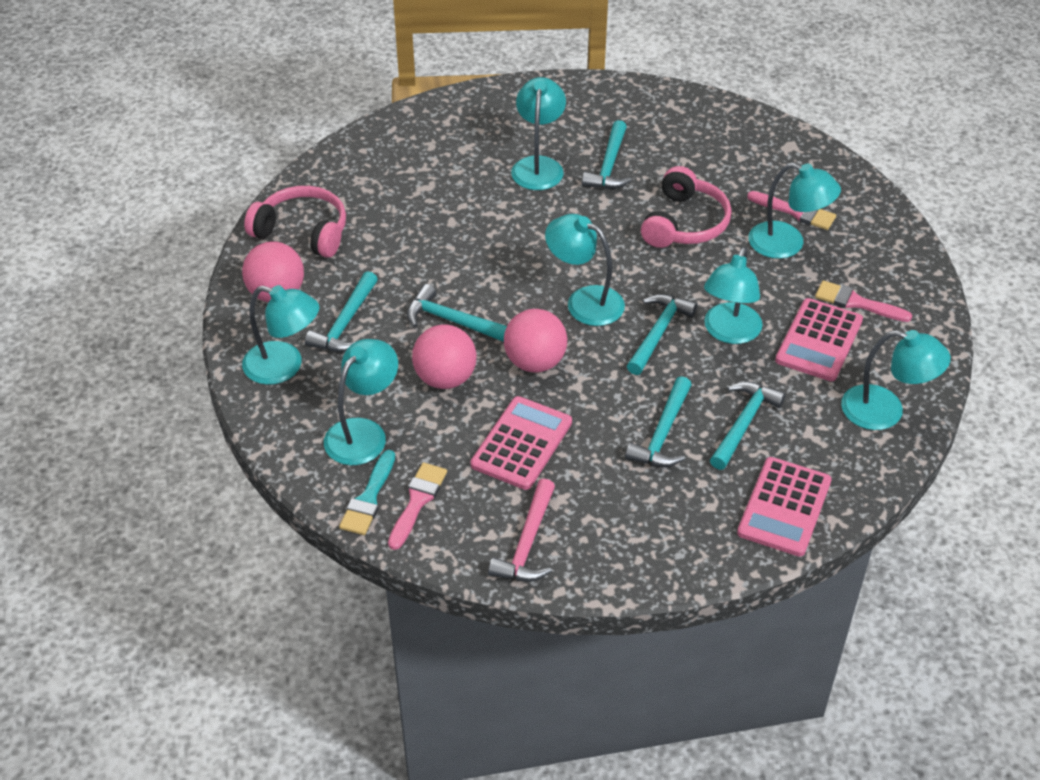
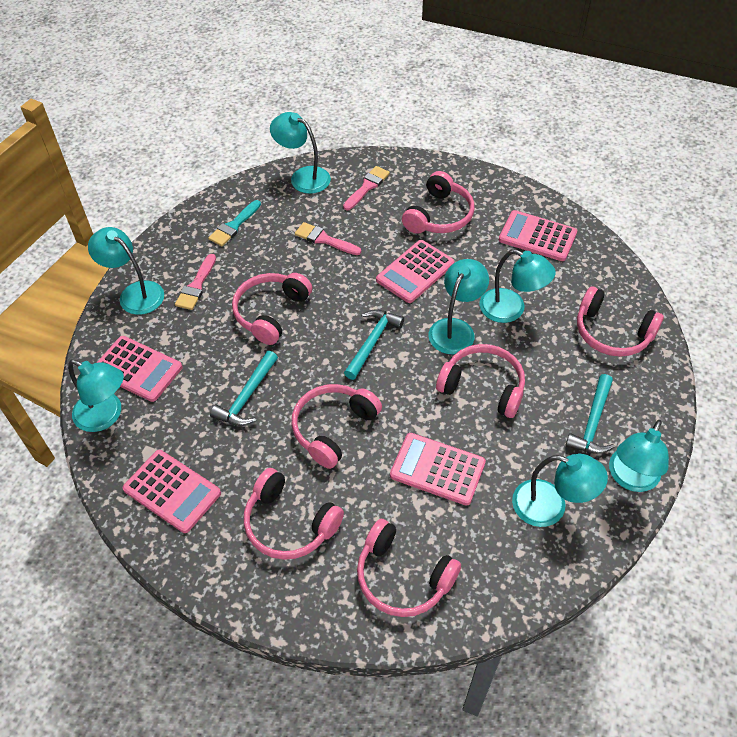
pink ball: [242,241,304,302] [412,325,477,389] [504,309,567,372] = 3 -> none = 0
pink calculator: [470,396,572,490] [737,457,832,557] [775,298,863,381] = 3 -> [97,336,183,402] [123,450,221,533] [376,240,454,303] [390,433,486,506] [499,210,577,261] = 5
pink hammer: [488,479,555,582] = 1 -> none = 0
pink headphones: [244,186,346,258] [641,166,732,248] = 2 -> [232,273,312,345] [244,468,344,560] [292,384,382,469] [357,519,461,617] [402,171,475,234] [436,344,525,418] [577,286,664,357] = 7
turquoise hammer: [305,271,378,352] [407,284,507,342] [582,120,632,189] [625,376,692,467] [627,294,697,375] [710,382,786,470] = 6 -> [210,351,278,426] [344,309,404,380] [565,374,615,454] = 3

